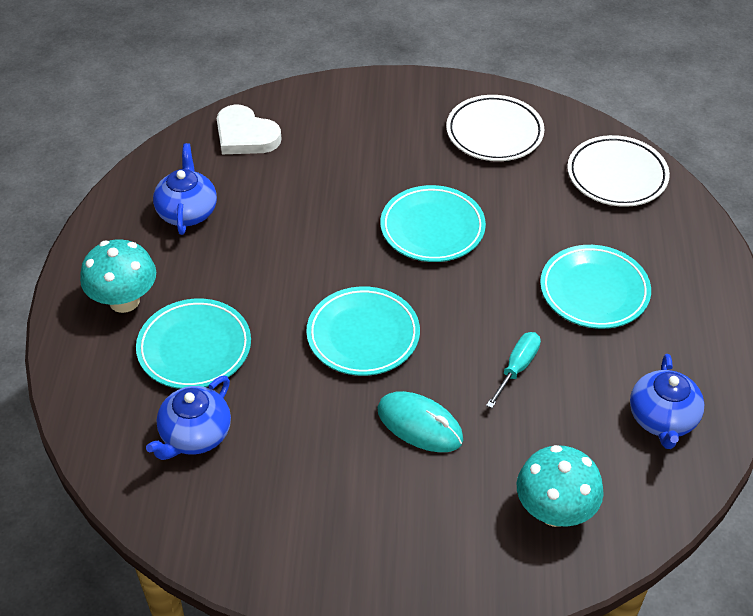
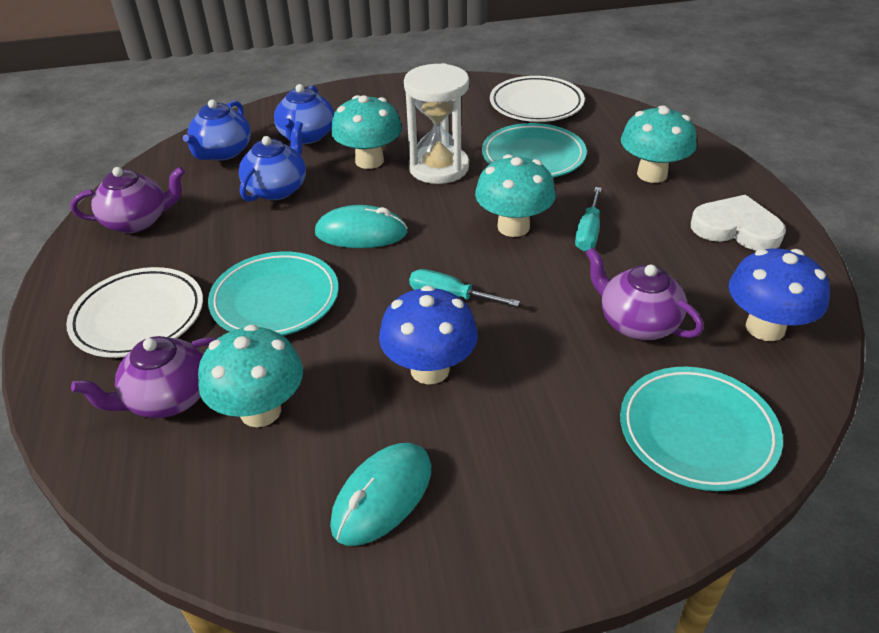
blue mushroom: none = 0 -> [379,286,478,384] [729,248,830,341] = 2
purple teapot: none = 0 -> [71,167,185,233] [71,336,218,418] [585,247,704,340] = 3
turquoise mouse: [377,391,463,452] = 1 -> [315,205,408,248] [330,443,431,546] = 2
turquoise mushroom: [80,239,156,313] [517,445,604,527] = 2 -> [198,324,303,427] [331,95,402,169] [475,154,556,237] [621,105,697,183] = 4
turquoise plate: [136,298,251,389] [306,286,420,376] [380,185,486,262] [540,245,651,329] = 4 -> [208,251,338,336] [482,123,587,178] [620,367,783,491] = 3
turquoise screwdriver: [486,332,541,408] = 1 -> [409,269,520,307] [575,187,602,251] = 2
white hourglass: none = 0 -> [404,63,469,184] = 1

